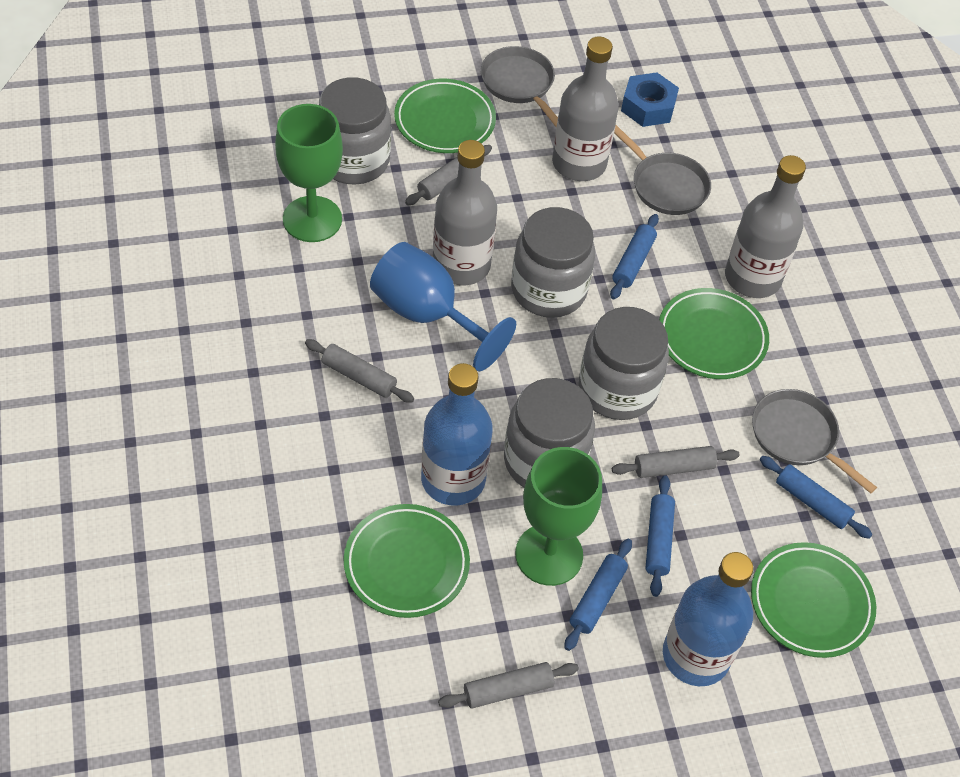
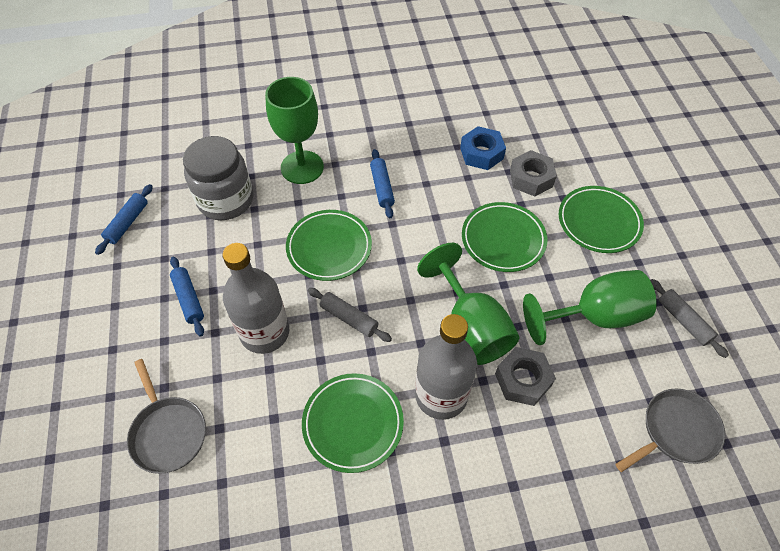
blue bottle: [421,363,493,506] [663,552,753,686] = 2 -> none = 0
blue goblet: [370,242,516,371] = 1 -> none = 0
blue rolling pin: [565,539,632,651] [610,214,659,300] [645,476,675,597] [760,456,873,539] = 4 -> [95,184,153,255] [170,257,204,337] [370,149,395,218] = 3
green goblet: [275,104,343,242] [515,447,602,586] = 2 -> [265,77,324,184] [417,243,519,365] [523,270,657,345] = 3
grey bottle: [433,140,497,285] [552,37,619,181] [725,155,806,298] = 3 -> [222,243,289,354] [415,314,477,420] = 2
grey jar: [319,77,391,185] [504,378,595,488] [511,207,595,318] [579,307,669,420] = 4 -> [183,136,253,220] = 1
grey nut: none = 0 -> [495,347,556,406] [510,150,557,197] = 2
grey pan: [481,46,558,127] [614,125,711,215] [752,389,877,493] = 3 -> [127,359,206,474] [615,389,725,472] = 2
grey rolling pin: [305,339,414,403] [405,145,492,205] [438,662,579,708] [612,446,740,478] = 4 -> [308,288,392,342] [650,279,729,358] = 2

